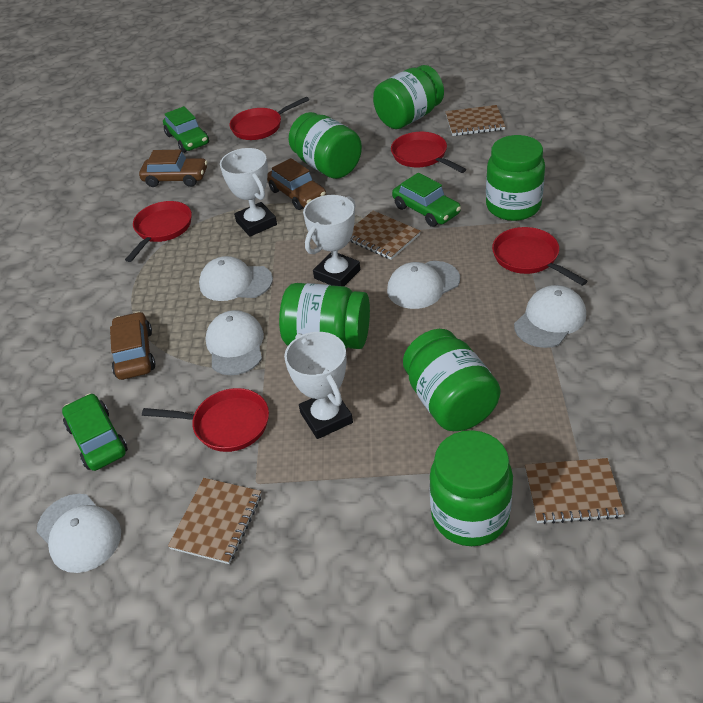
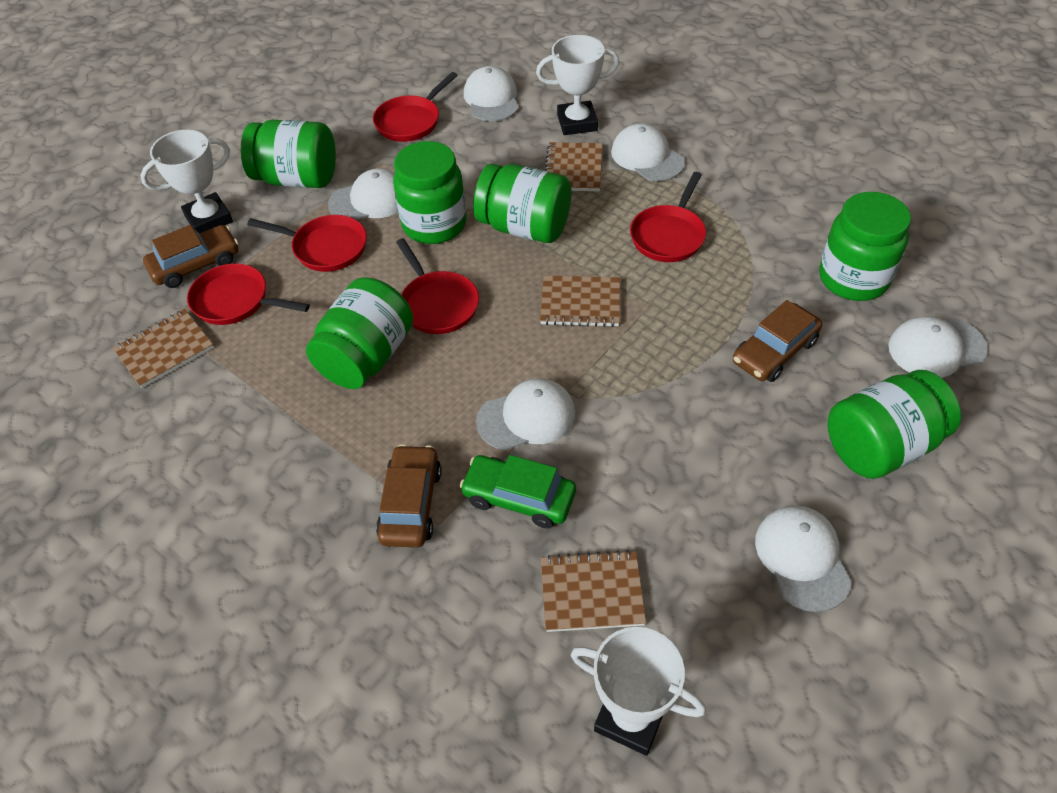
green car: [62,393,128,471] [163,106,209,153] [392,173,461,227] = 3 -> [460,455,576,528] = 1
white cap: [36,494,121,573] [199,256,273,301] [205,310,264,375] [387,261,460,309] [514,285,586,348] = 5 -> [328,168,398,220] [464,66,519,121] [476,378,575,450] [611,124,685,181] [755,505,852,612] [888,316,988,378] = 6

